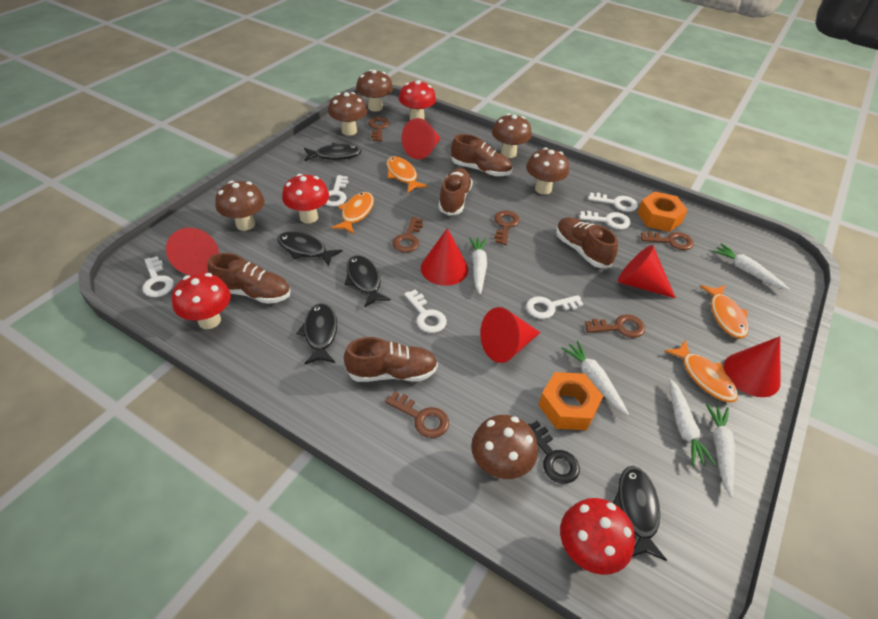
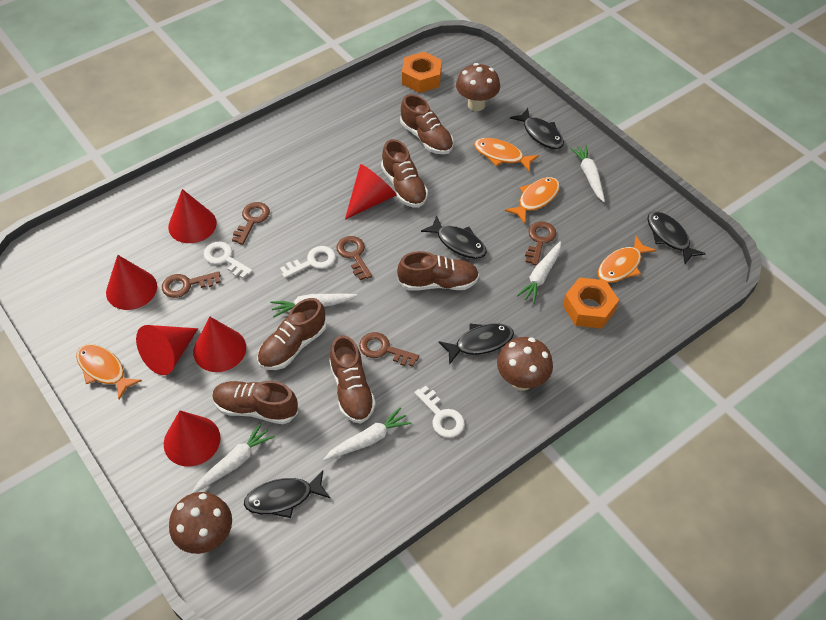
black key: [528,421,580,484] = 1 -> none = 0
brown key: [368,117,390,142] [385,391,449,438] [392,217,423,253] [494,211,520,245] [585,314,645,338] [641,232,694,250] = 6 -> [162,271,221,298] [232,202,270,245] [336,236,372,280] [359,332,419,367] [525,221,556,266] = 5
brown mushroom: [215,181,264,231] [328,92,367,136] [356,70,393,112] [471,415,538,479] [492,114,532,158] [526,148,569,195] = 6 -> [169,492,232,554] [456,63,500,111] [497,337,553,391] = 3
brown shoe: [207,253,290,304] [344,337,438,382] [438,168,473,216] [451,134,512,176] [556,217,618,268] = 5 -> [212,381,298,424] [257,298,327,370] [329,335,376,423] [381,139,428,208] [397,251,479,291] [400,94,454,154] = 6
red mushroom: [172,273,231,329] [282,174,329,224] [399,80,436,120] [560,498,635,575] = 4 -> none = 0
white key: [142,256,174,297] [325,175,348,207] [404,289,447,333] [526,295,583,319] [579,211,631,229] [588,192,638,212] = 6 -> [203,242,252,279] [280,246,336,278] [414,386,465,438] = 3

